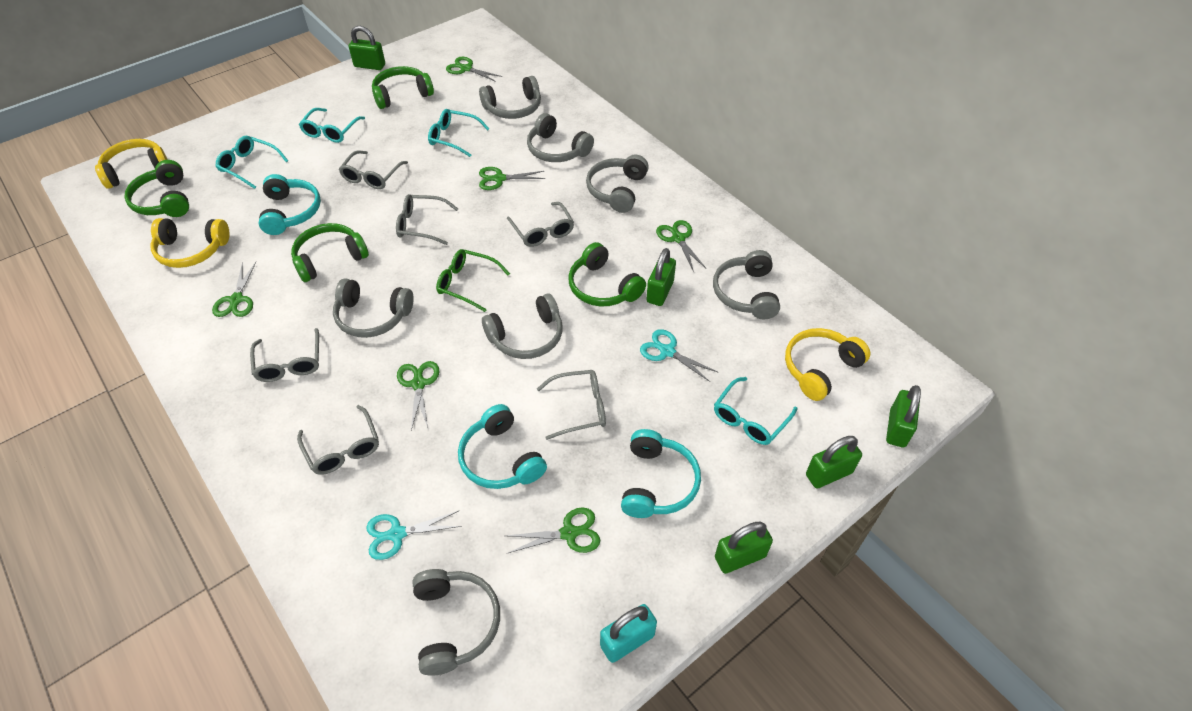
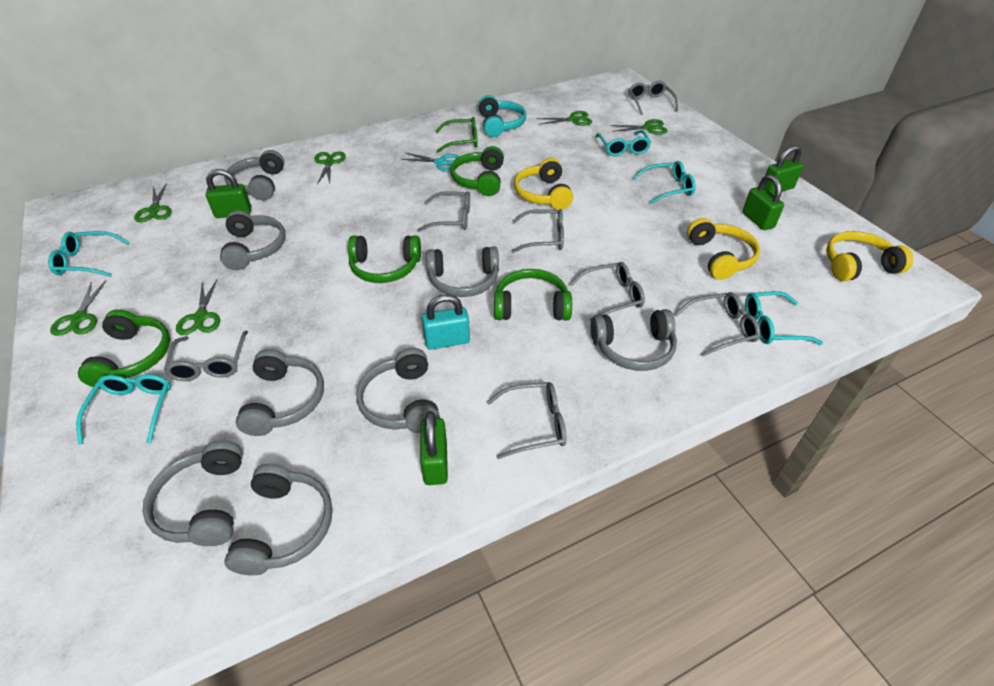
green padlock: [349,26,385,70] [646,248,676,306] [715,522,773,574] [806,436,862,488] [886,385,921,448] = 5 -> [206,169,251,218] [420,411,448,485] [743,174,784,230] [764,145,803,194] = 4
grey glasses: [250,328,319,382] [297,405,379,475] [339,151,408,189] [396,194,458,245] [507,202,574,247] [537,370,606,440] = 6 -> [164,331,248,381] [417,191,470,232] [487,382,566,459] [512,209,564,253] [569,262,645,321] [629,81,678,115] [675,292,760,357] = 7
grey headphones: [333,278,414,338] [412,569,500,676] [479,76,541,119] [482,293,563,359] [527,113,594,162] [586,155,649,213] [713,250,780,319] = 7 -> [142,440,243,546] [220,210,286,270] [224,150,284,200] [224,464,333,575] [236,349,324,436] [356,348,440,433] [426,246,499,297] [590,309,677,371] = 8
turquoise glasses: [215,136,288,189] [299,108,365,143] [428,109,490,157] [714,377,797,445] = 4 -> [48,231,130,277] [76,374,171,445] [596,130,651,156] [633,161,695,204] [745,291,823,345] = 5
turquoise headphones: [259,174,321,235] [458,404,547,489] [621,429,701,518] = 3 -> [478,95,526,137] = 1
turquoise scissors: [366,511,462,560] [640,329,718,382] = 2 -> [401,153,460,172] = 1

